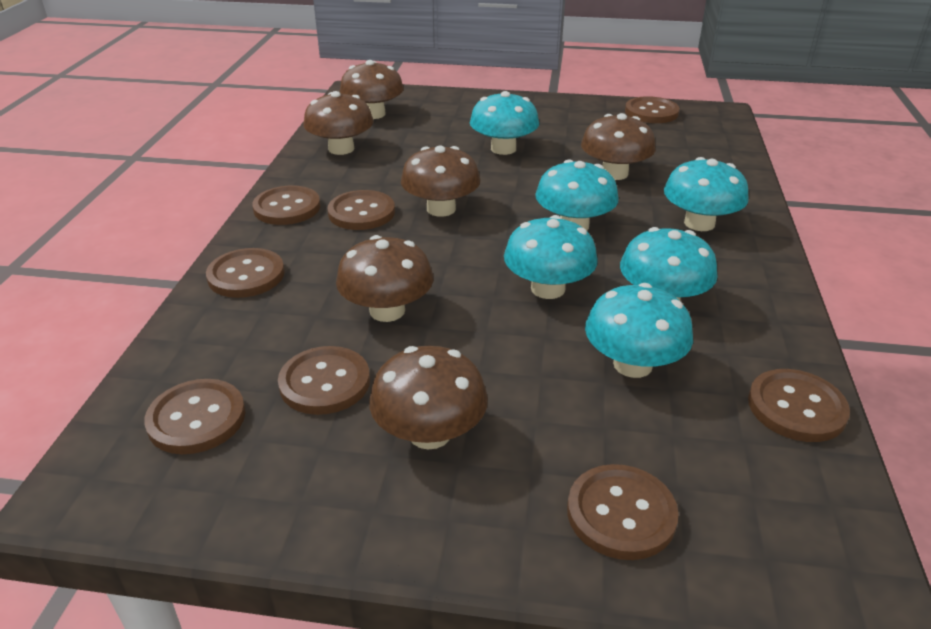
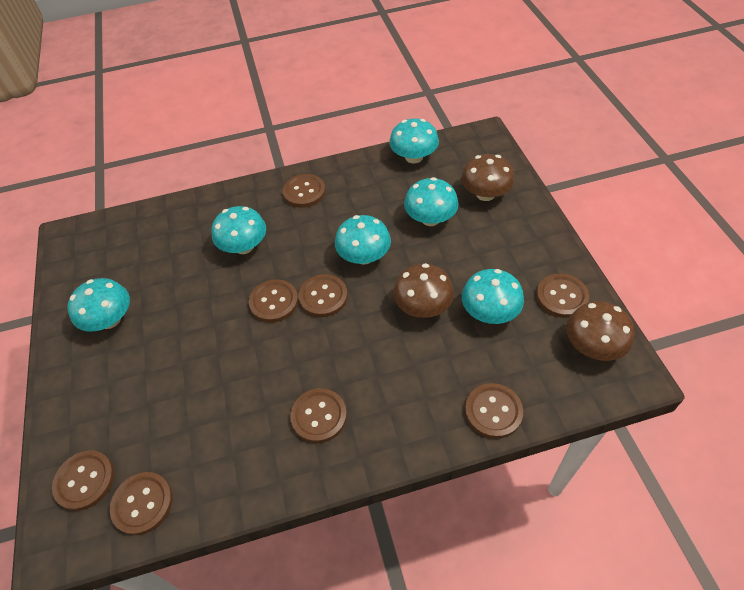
brown mushroom: [304,91,374,155] [336,235,433,322] [340,60,404,119] [369,346,488,450] [401,145,480,217] [581,113,656,180] = 6 -> [393,263,454,318] [461,154,515,201] [566,301,635,361] = 3

